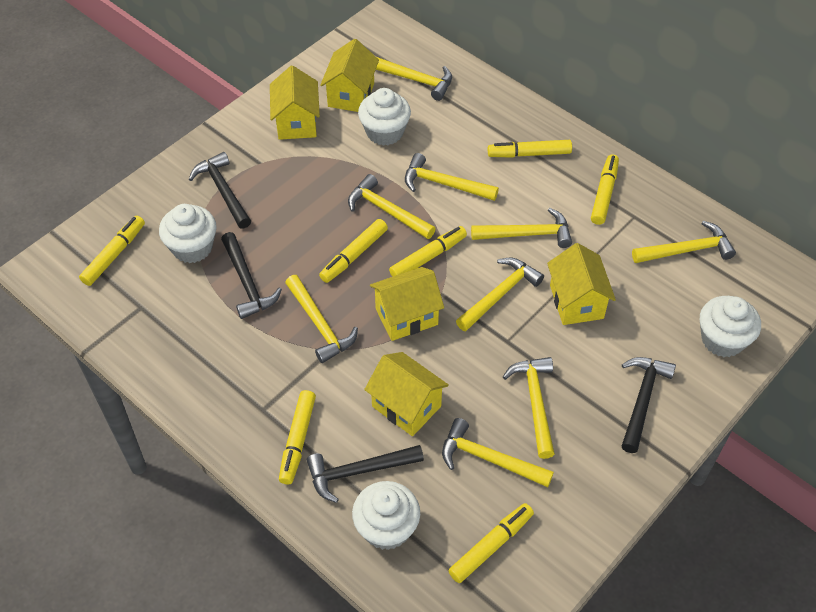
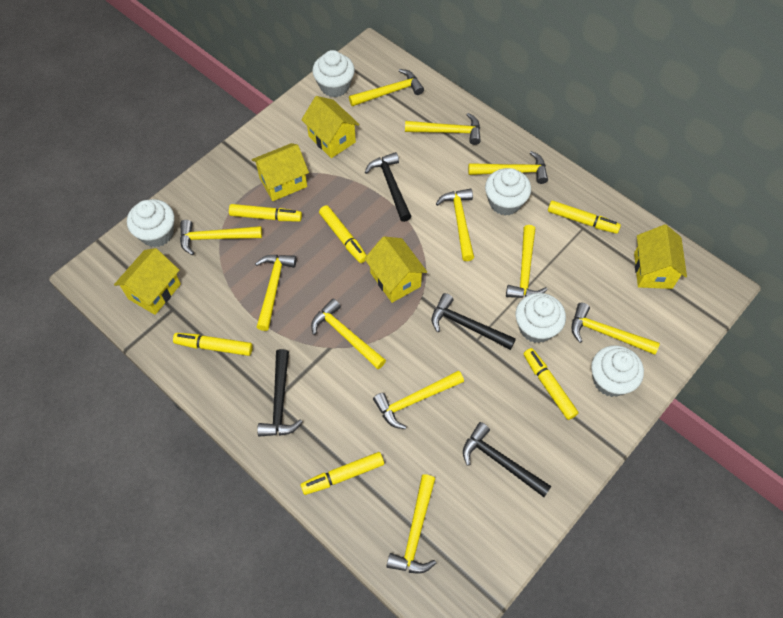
white cupcake: [159,204,217,263] [352,481,420,550] [358,88,411,146] [700,296,761,357] = 4 -> [127,199,174,247] [312,50,355,97] [485,168,531,216] [516,293,566,343] [591,345,644,397] = 5
yellow hammer: [285,275,358,363] [348,174,436,239] [376,57,452,101] [405,153,499,201] [442,418,554,487] [456,258,544,331] [471,208,572,248] [503,357,555,459] [632,221,736,263] = 9 -> [180,220,262,255] [255,255,297,331] [311,299,386,369] [349,69,424,106] [373,370,464,429] [387,474,436,574] [405,113,481,145] [436,189,474,261] [468,151,548,184] [506,225,548,298] [571,303,660,355] = 11
yellow marker: [79,216,145,286] [279,390,316,485] [319,219,388,283] [389,226,467,277] [448,503,534,583] [488,140,572,158] [591,155,619,225] = 7 -> [173,333,253,356] [229,204,302,222] [300,452,384,495] [319,205,367,263] [523,348,579,420] [548,201,621,234] = 6

